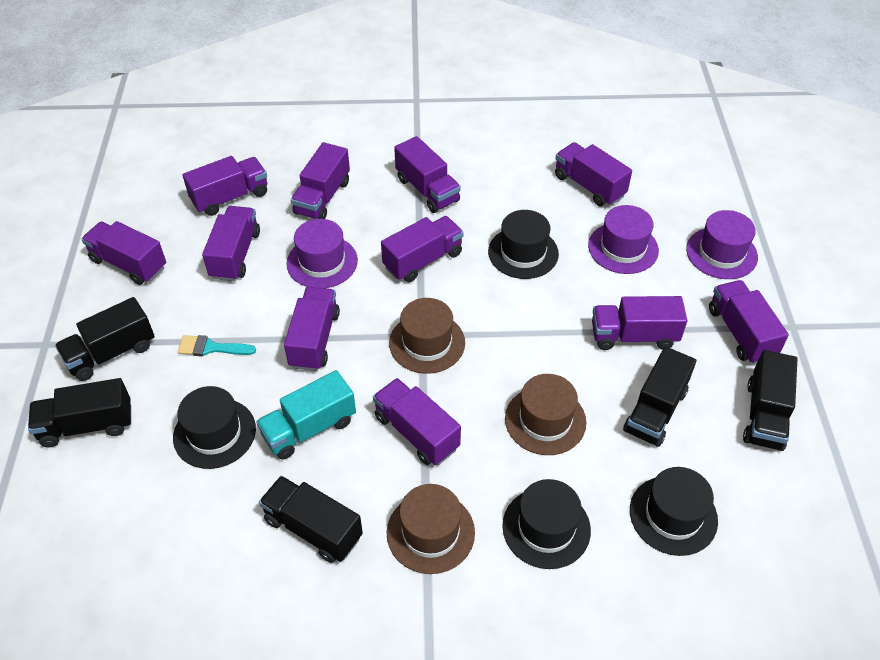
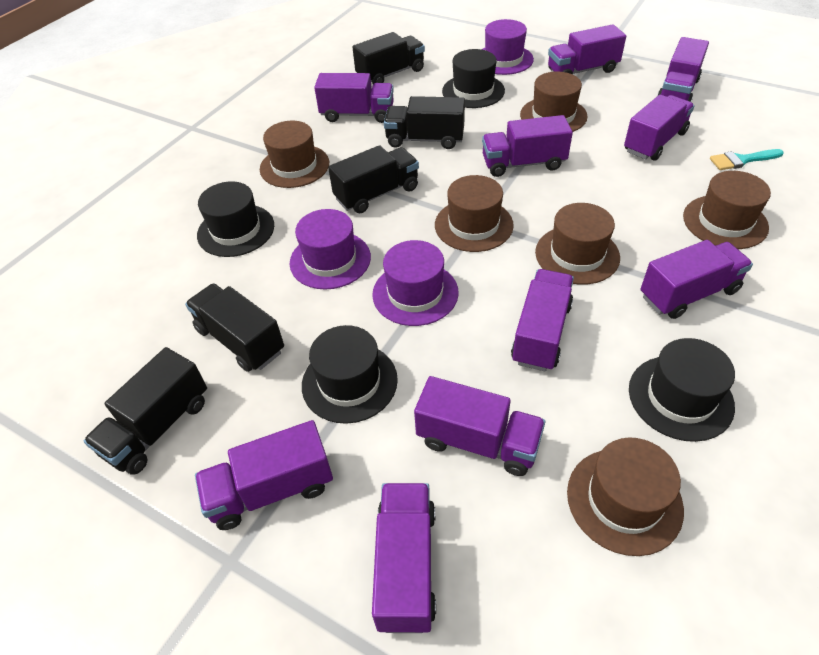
brown hat: [387,484,475,574] [389,298,465,374] [505,374,586,455] = 3 -> [260,121,329,188] [435,175,514,252] [520,72,588,132] [535,203,620,285] [567,438,684,556] [683,171,771,249] = 6
purple truck: [81,221,166,285] [183,156,267,216] [202,206,260,281] [284,287,340,371] [291,142,350,219] [373,378,461,465] [381,216,464,282] [394,136,461,213] [555,142,632,206] [592,296,687,350] [709,280,789,364] = 11 -> [195,420,333,530] [314,73,394,123] [372,483,436,633] [414,376,545,476] [482,115,573,177] [511,269,574,371] [548,24,626,75] [624,95,695,161] [641,240,753,319] [657,37,709,102] = 10
turquoise truck: [256,370,356,460] = 1 -> none = 0

